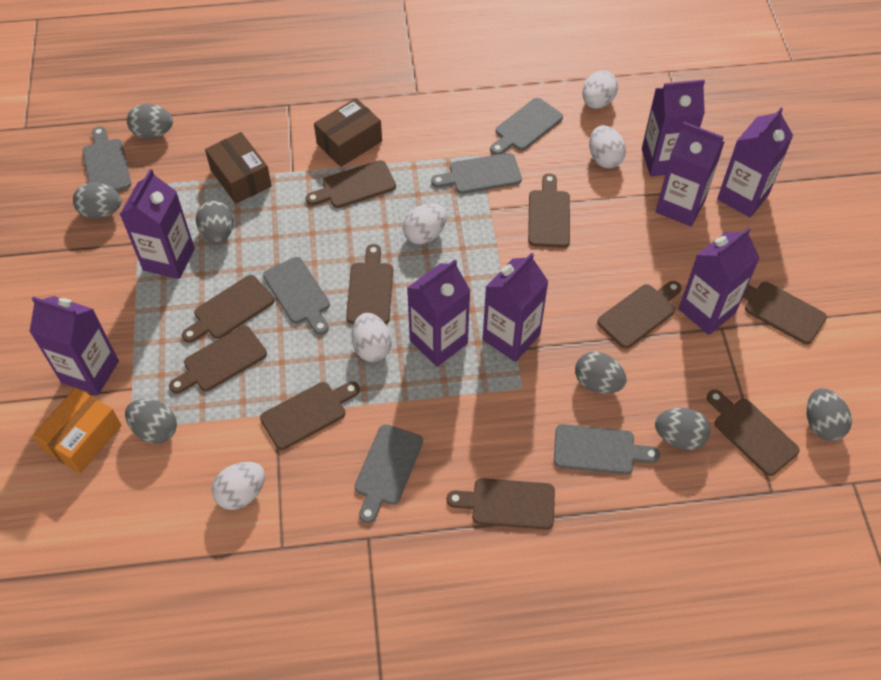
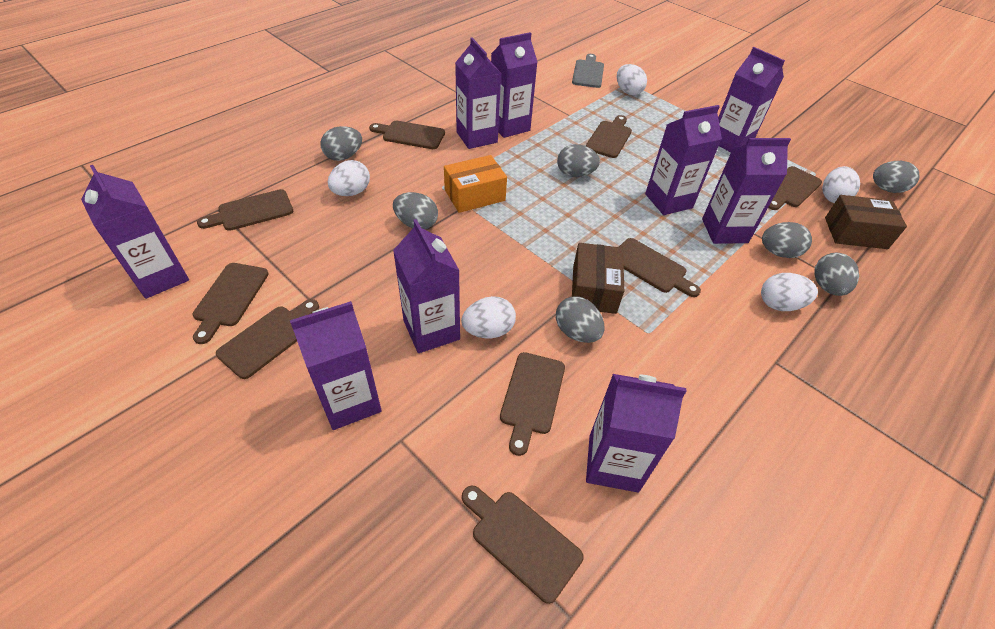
brown cutting board: [169,326,267,394] [182,275,274,343] [260,381,360,450] [306,160,396,208] [346,244,393,324] [447,478,555,530] [528,173,570,248] [597,281,682,348] [707,390,800,476] [743,282,827,344] = 10 -> [193,263,269,344] [197,189,293,231] [216,299,319,379] [369,121,445,149] [462,486,583,604] [500,352,565,456] [586,115,632,158] [619,238,701,297] [768,166,822,210] = 9
grey cutting board: [82,126,131,191] [263,257,330,335] [354,424,423,523] [431,153,522,194] [490,98,563,155] [554,424,660,474] = 6 -> [572,54,604,88] = 1
purple carton: [29,296,119,395] [120,169,195,279] [407,260,471,367] [483,252,549,362] [642,80,705,177] [656,122,724,227] [679,227,760,335] [717,107,793,218] = 8 -> [81,165,189,299] [290,301,382,430] [393,219,460,353] [455,37,501,149] [491,32,537,138] [586,374,686,492] [645,105,722,215] [702,138,791,244] [718,47,785,152] = 9

